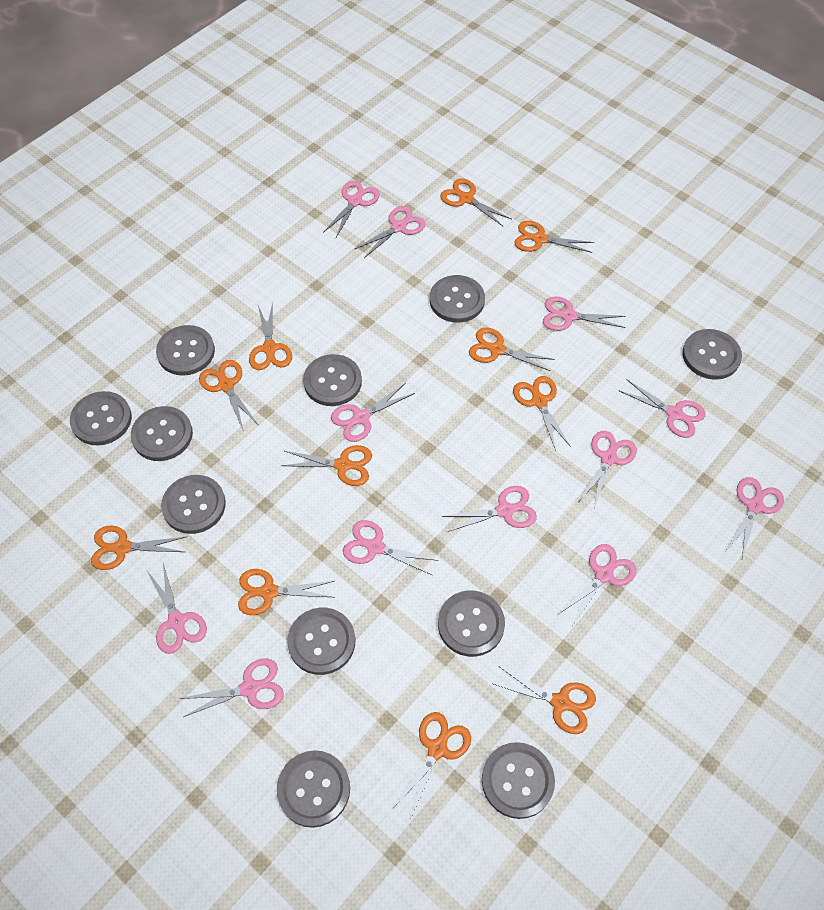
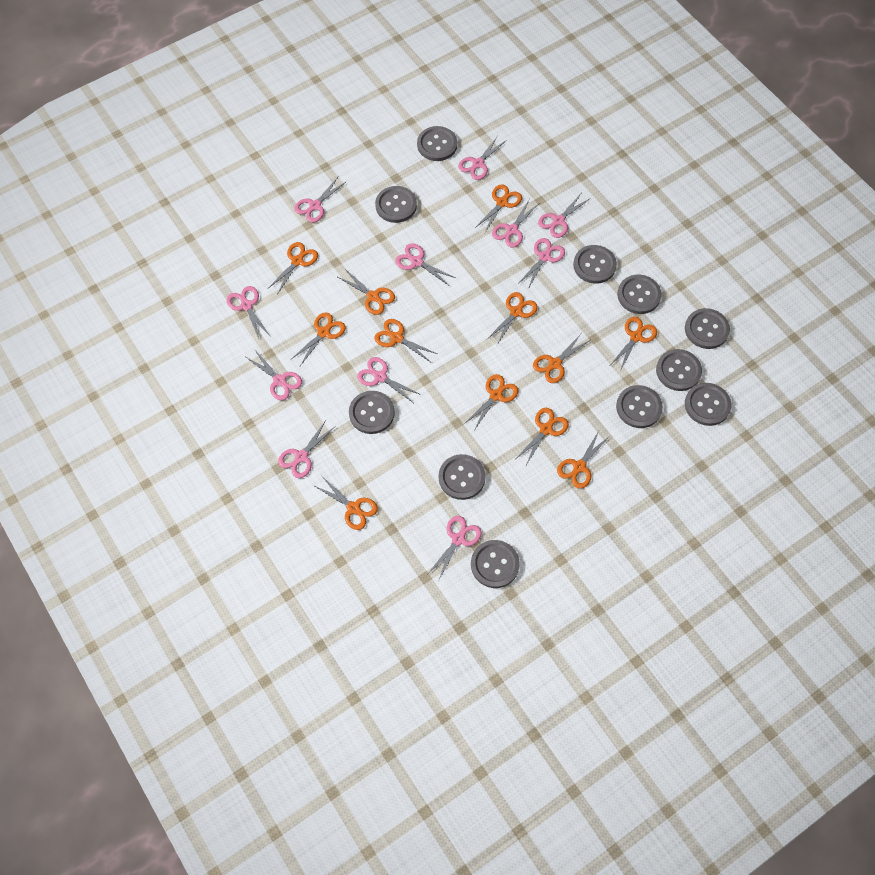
orange scissors: [91,526,186,570] [199,360,258,429] [238,569,334,615] [249,302,292,370] [281,445,372,486] [394,712,471,817] [440,178,511,227] [469,328,555,371] [494,667,596,734] [513,376,571,451] [514,221,594,253] = 11 -> [268,242,318,295] [290,312,346,366] [313,476,378,530] [338,269,395,315] [374,319,437,362] [464,374,518,429] [475,184,522,233] [487,292,538,345] [517,408,569,467] [533,334,590,383] [557,429,610,489] [611,317,657,370] = 12
pink scissors: [147,563,207,654] [179,658,284,717] [323,181,380,237] [331,383,415,442] [343,520,439,575] [355,206,426,258] [442,486,537,532] [543,297,626,331] [559,544,637,626] [579,431,637,508] [618,379,706,438] [726,477,784,559] = 12 -> [227,286,269,339] [246,349,302,400] [278,420,336,478] [294,176,347,223] [357,357,421,403] [395,243,455,285] [429,516,482,580] [458,136,507,180] [492,200,538,247] [518,238,565,289] [538,194,589,238] = 11

